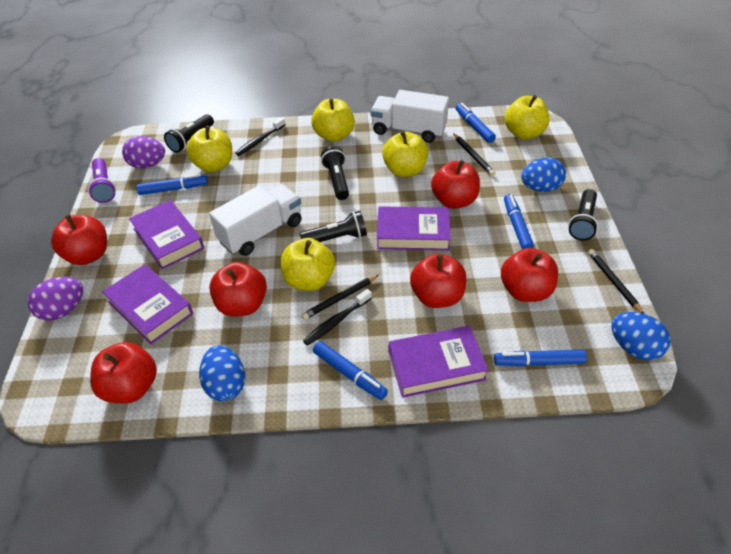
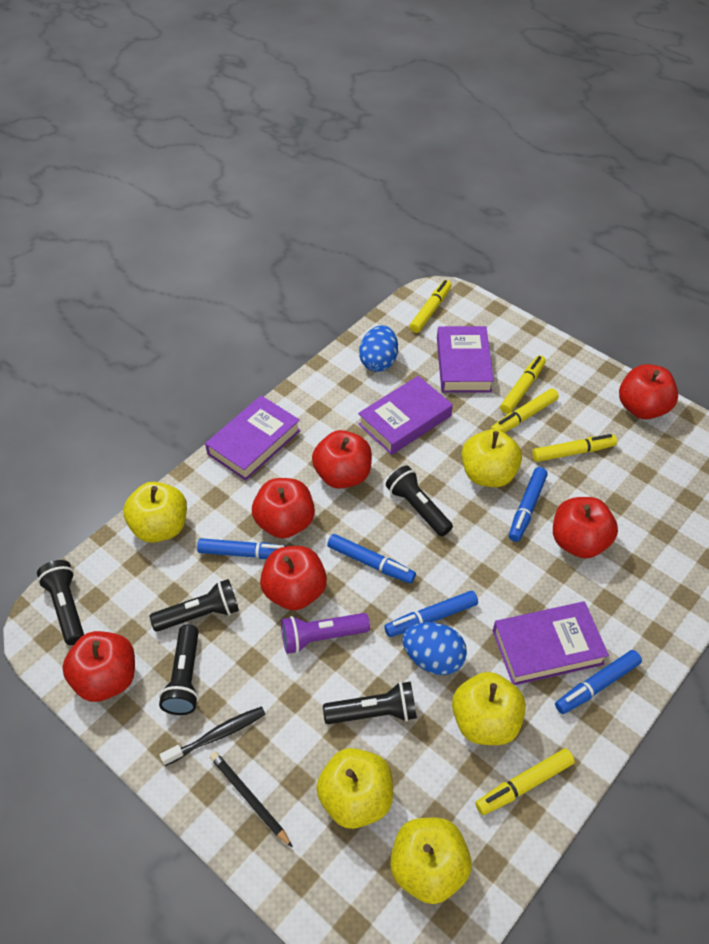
black flashlight: [164,114,214,153] [300,211,367,242] [321,146,349,200] [568,189,598,241] = 4 -> [37,560,84,645] [149,579,239,632] [159,624,199,715] [323,682,417,724] [386,465,453,537] = 5
black pencil: [302,275,379,320] [453,133,495,176] [588,249,644,314] = 3 -> [210,751,293,848] = 1
black toothbrush: [235,117,285,156] [303,289,372,346] = 2 -> [160,706,266,766] = 1
blue egg: [199,345,245,401] [521,158,566,192] [611,312,671,360] = 3 -> [359,325,398,372] [402,622,467,675] = 2
purple egg: [28,277,83,321] [122,136,165,168] = 2 -> none = 0
white truck: [209,184,302,256] [371,90,449,143] = 2 -> none = 0
yellow marker: none = 0 -> [409,280,452,333] [475,748,575,815] [491,388,559,433] [500,355,546,414] [532,434,617,462] = 5

